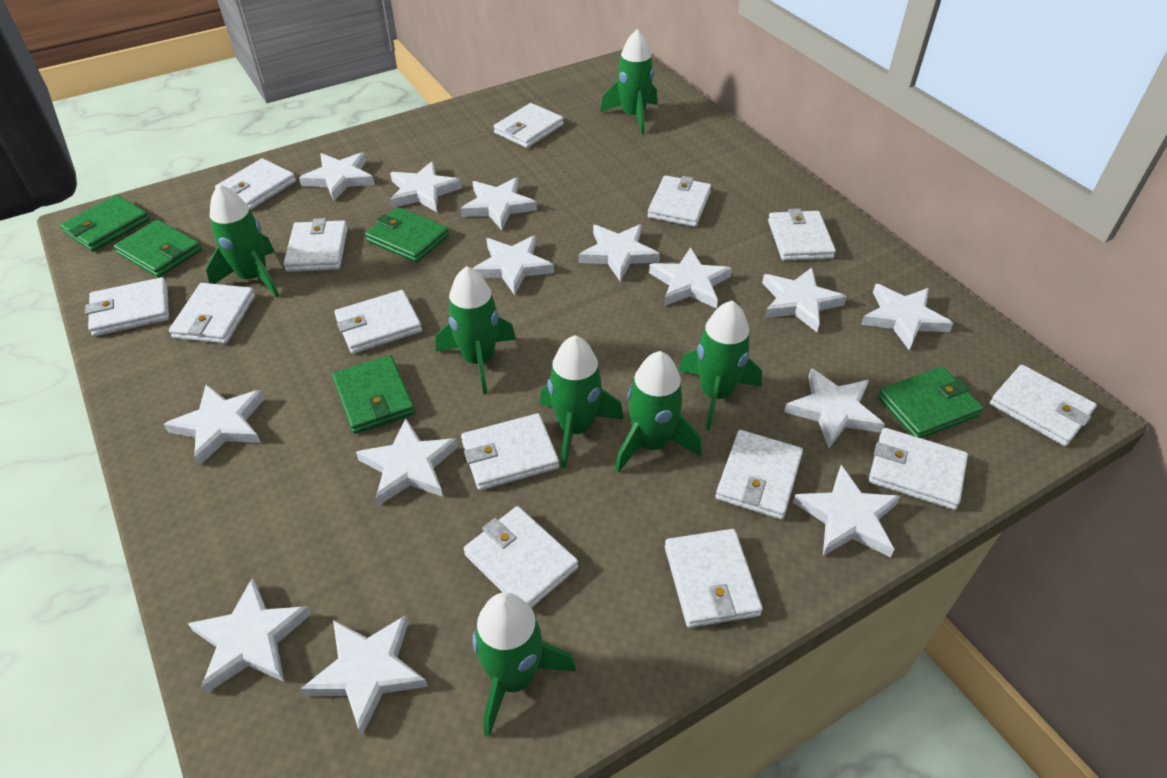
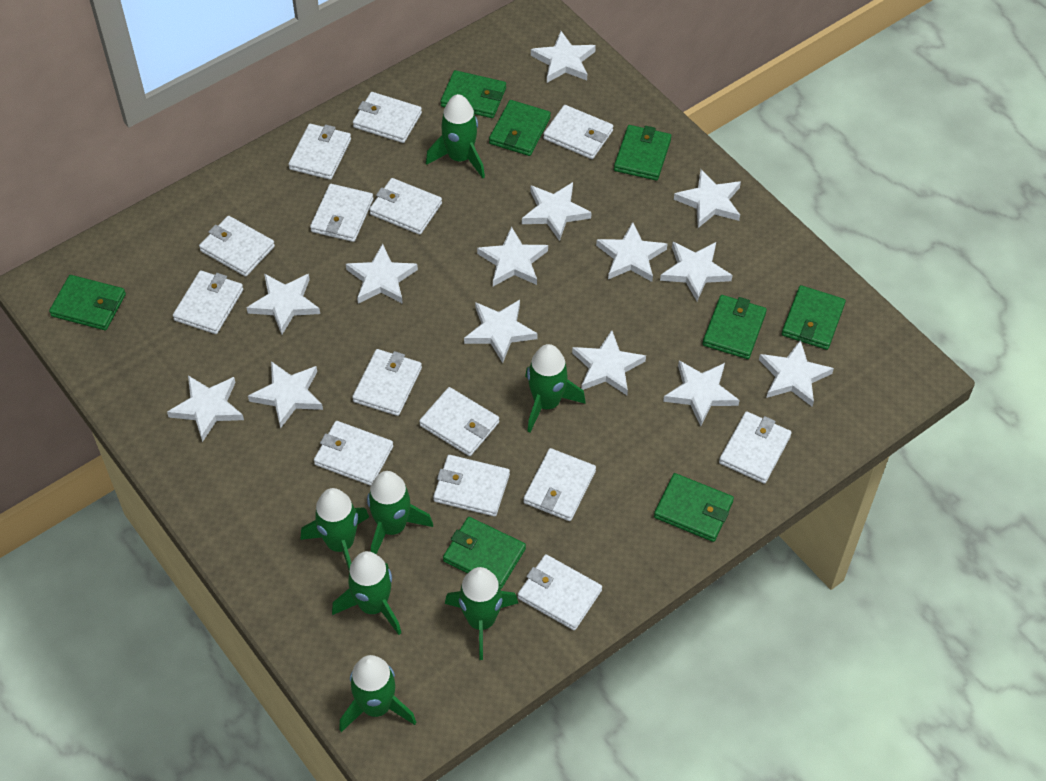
green wallet: [60,195,149,251] [114,220,202,277] [332,355,415,434] [365,207,449,263] [878,366,983,438] = 5 -> [49,275,126,330] [440,70,506,118] [443,517,526,589] [489,100,551,156] [614,125,672,181] [654,473,734,542] [702,295,767,359] [782,285,846,350] = 8

